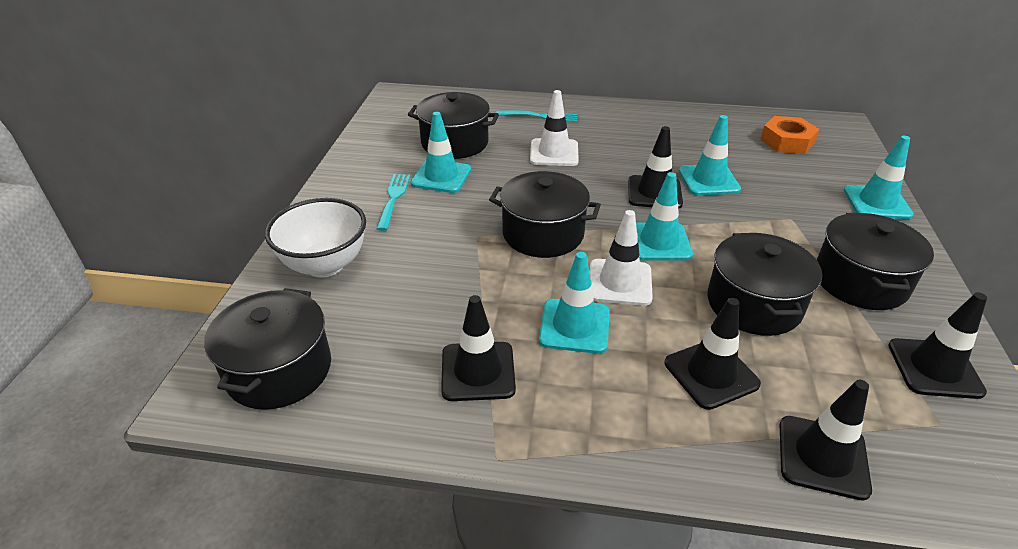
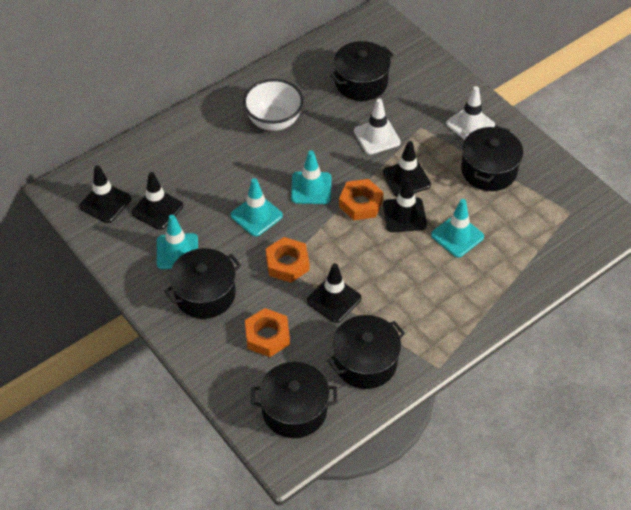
orange nut: [760,116,819,154] = 1 -> [245,308,290,357] [266,237,309,283] [339,179,384,220] = 3
turquoise fork: [376,174,411,231] [496,110,578,122] = 2 -> none = 0
turquoise traffic cone: [411,112,471,193] [539,252,610,354] [636,172,693,261] [679,115,741,196] [844,136,914,219] = 5 -> [157,215,198,269] [231,178,283,237] [291,150,331,204] [431,199,484,257] = 4

